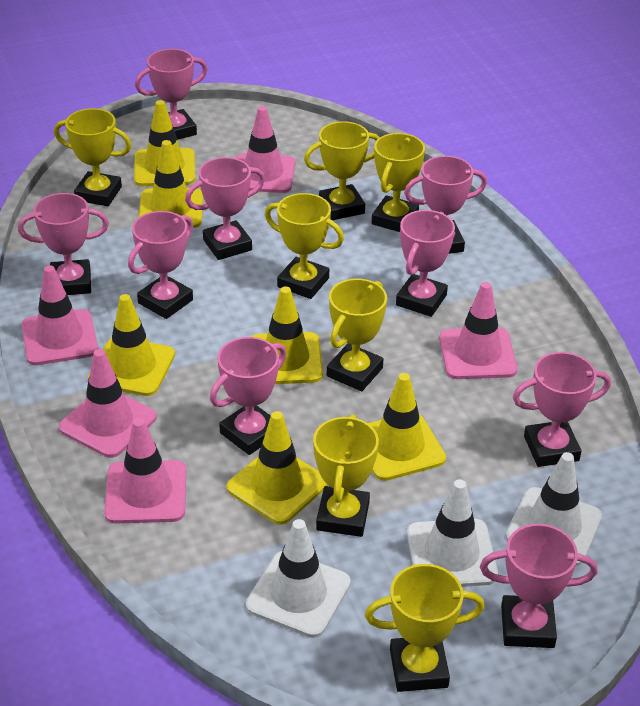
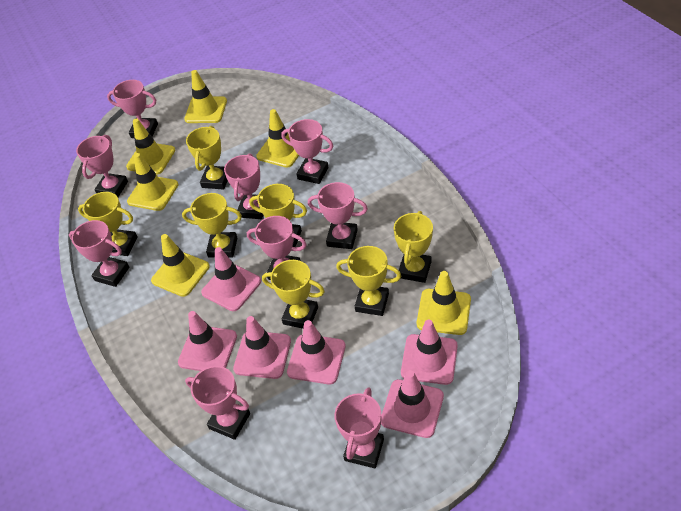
pink traffic cone: [22,265,98,365] [59,349,157,458] [104,418,186,524] [236,106,295,193] [439,282,517,379] = 5 -> [178,311,237,371] [201,247,261,311] [233,316,291,379] [287,320,346,384] [381,370,444,438] [401,320,458,385] = 6
white traffic cone: [246,519,351,638] [407,479,498,587] [506,452,602,566] = 3 -> none = 0

